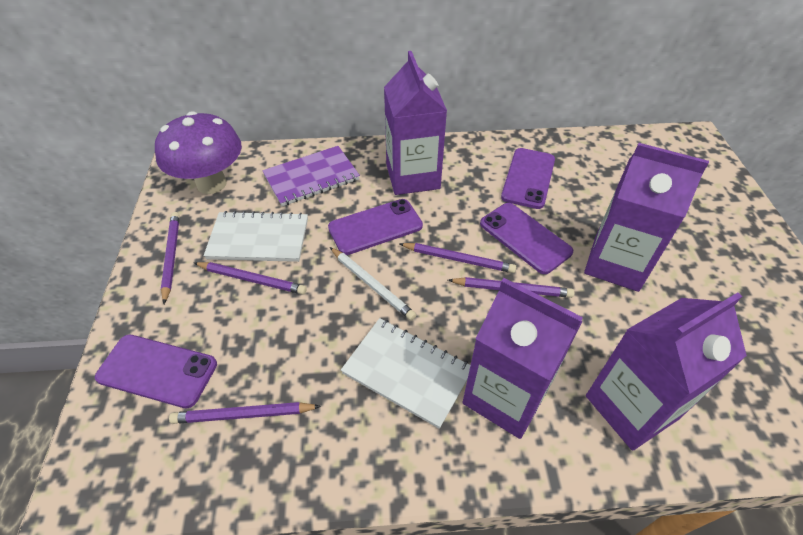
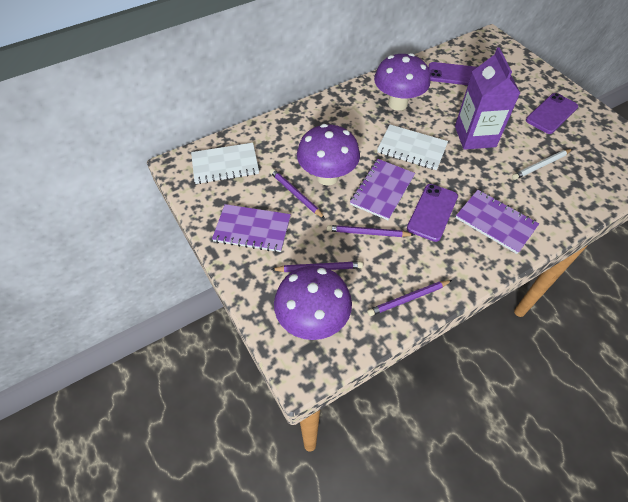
purple carton: [384,51,447,195] [462,278,583,439] [584,143,709,292] [586,293,747,451] = 4 -> [455,47,520,150] = 1
purple mushroom: [155,111,242,194] = 1 -> [274,266,352,340] [297,124,360,186] [374,53,430,111] = 3
purple notebook: [262,146,360,206] = 1 -> [212,204,291,252] [350,159,415,220] [456,190,539,254] = 3
purple pencil: [161,212,180,304] [169,402,321,424] [194,262,307,295] [399,243,516,273] [448,277,574,298] = 5 -> [270,169,325,219] [271,261,363,272] [327,225,414,237] [367,280,452,316] = 4
purple phone: [95,335,217,408] [328,199,423,255] [480,203,573,274] [501,148,555,209] = 4 -> [407,184,458,242] [428,62,477,85] [526,93,578,134] = 3

